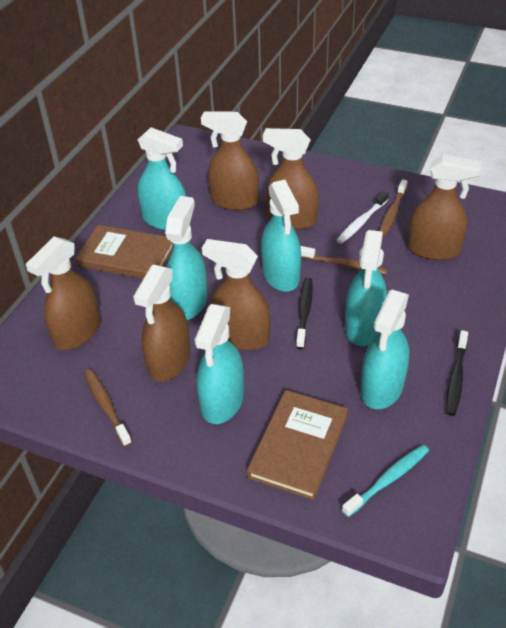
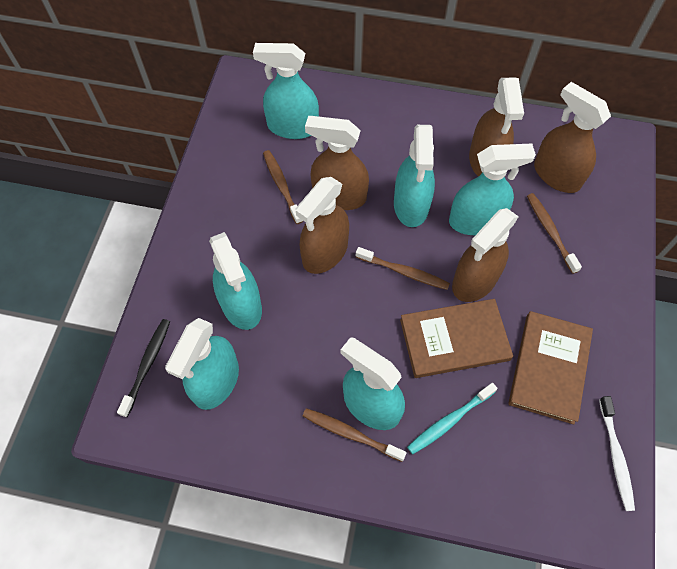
black toothbrush: [296,277,313,349] [446,330,468,416] = 2 -> [117,319,170,417] = 1
brown spray bottle: [26,236,101,350] [133,265,190,382] [201,111,259,210] [202,239,270,350] [263,128,319,230] [407,154,481,260] = 6 -> [296,177,349,274] [305,116,369,210] [452,208,519,302] [469,77,524,176] [534,82,611,193] = 5
brown toothbrush: [84,369,132,447] [300,246,388,275] [379,179,408,237] = 3 -> [263,150,303,224] [303,408,407,462] [356,247,450,290] [527,193,582,274] = 4

